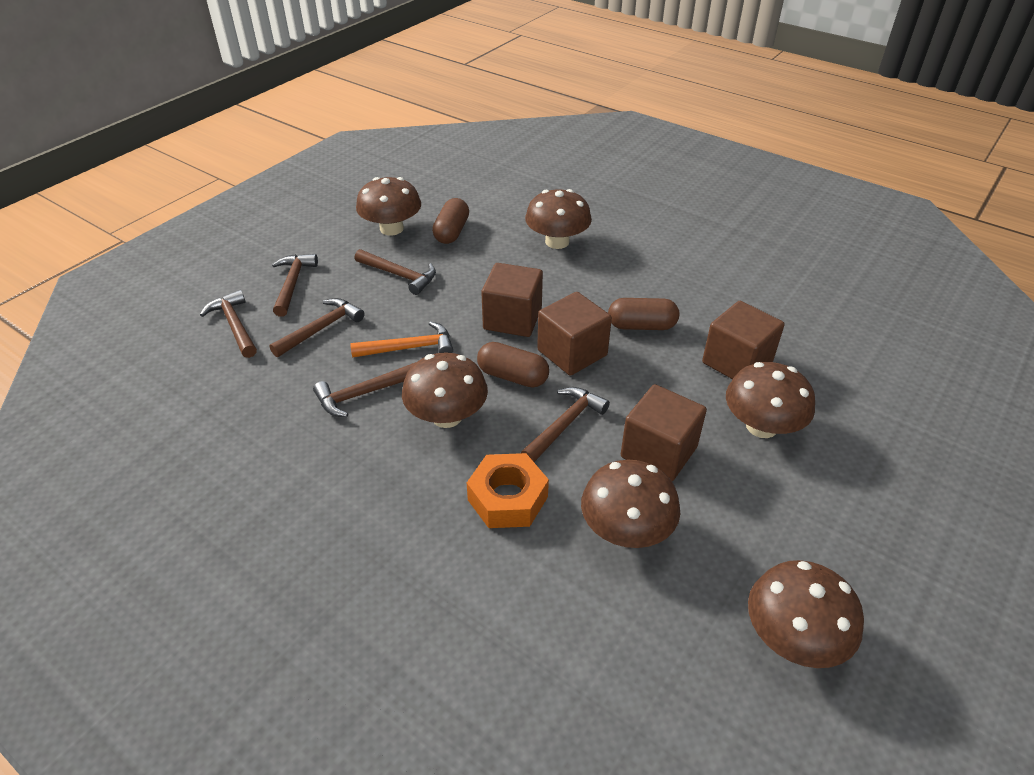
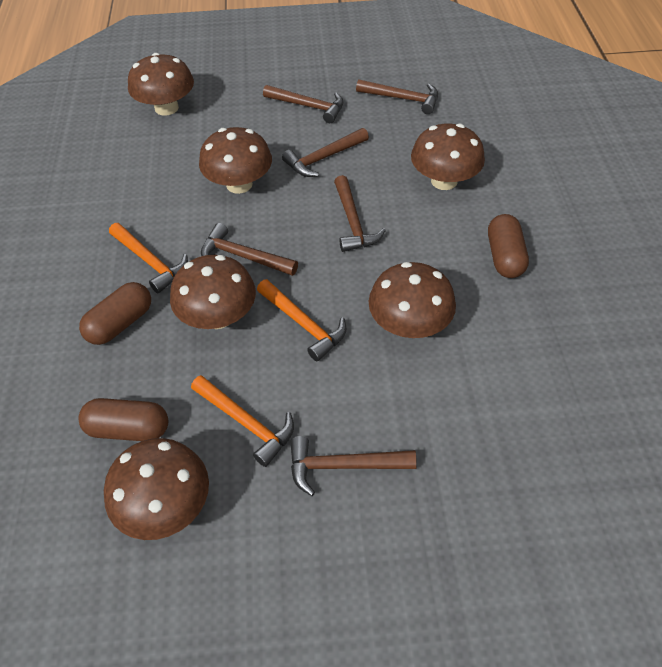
brown cube: [481,263,543,337] [537,292,612,376] [621,384,707,481] [702,301,785,379] = 4 -> none = 0
orange hammer: [350,321,453,358] = 1 -> [109,223,188,293] [191,375,294,467] [257,279,346,361] = 3
orange nut: [467,453,549,528] = 1 -> none = 0

